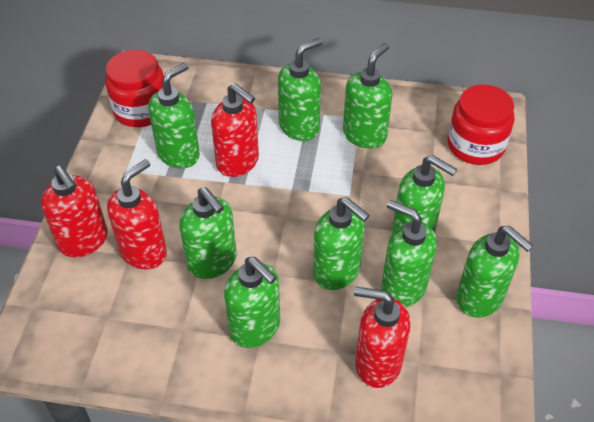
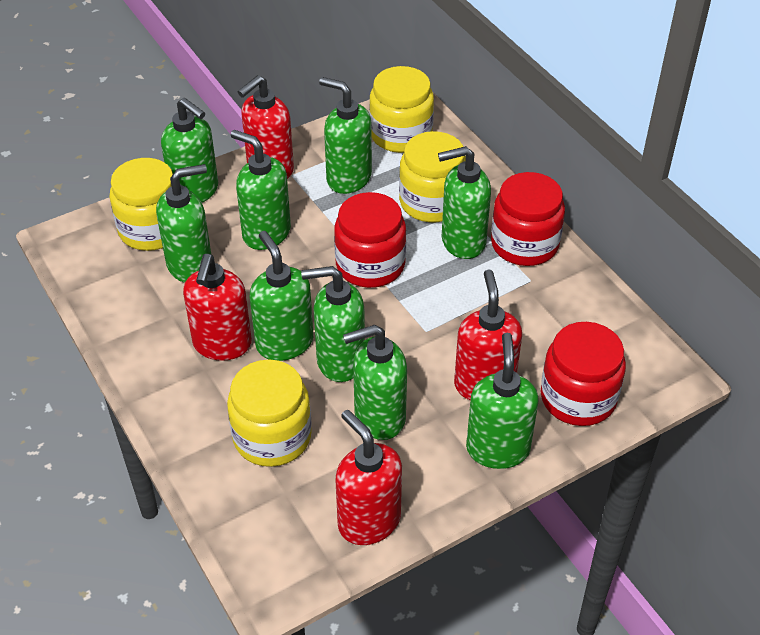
red jar: [105,50,164,127] [448,85,514,165] = 2 -> [334,192,406,288] [491,172,565,266] [541,322,626,426] = 3
yellow jar: none = 0 -> [109,158,173,251] [227,359,312,467] [369,66,434,153] [399,131,466,223] = 4

